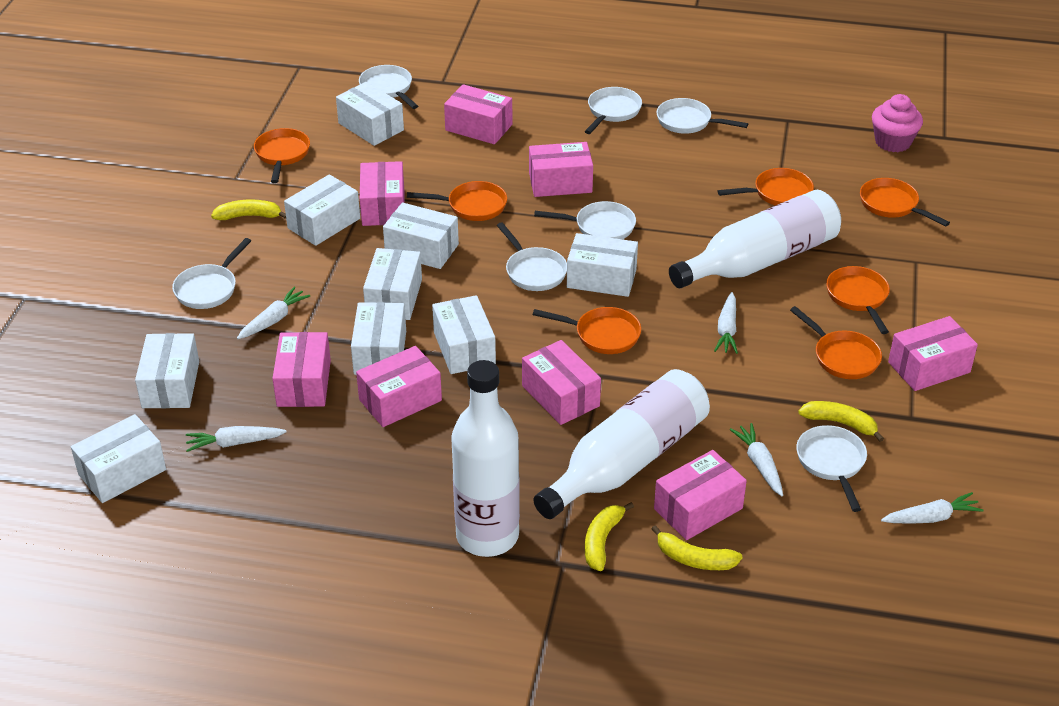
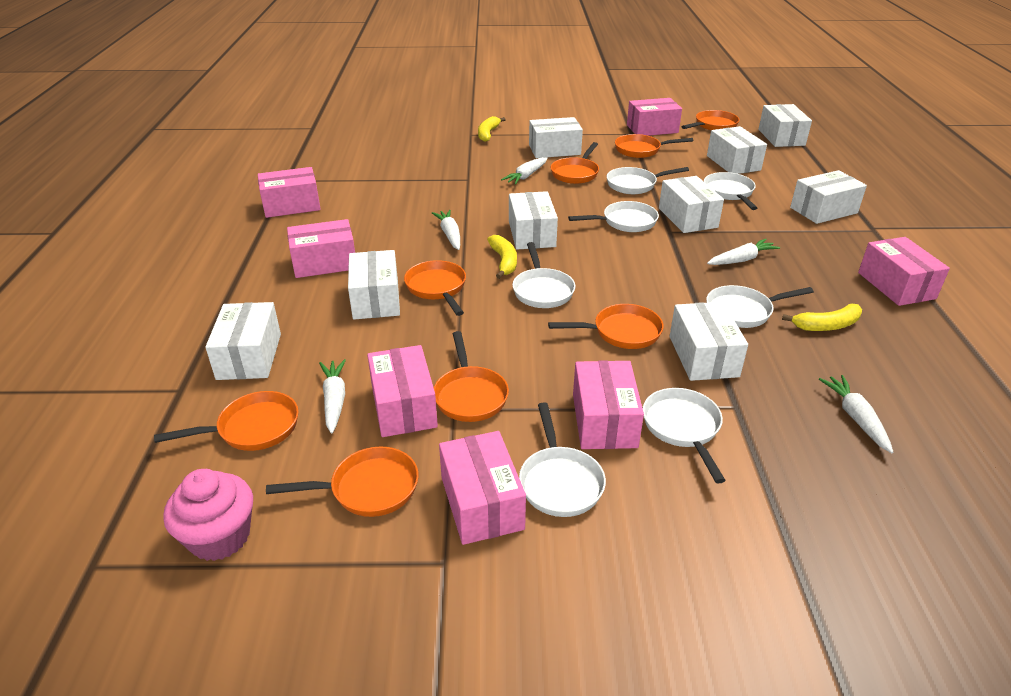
orange pan: [254,128,310,183] [407,181,507,221] [533,307,641,354] [718,168,814,206] [790,306,882,379] [826,266,890,334] [860,178,950,226] = 7 -> [154,391,299,451] [266,447,419,517] [404,260,466,316] [434,331,509,422] [548,304,664,349] [551,142,599,184] [615,134,693,158] [681,110,740,130] = 8
pink box: [272,332,331,407] [356,346,442,427] [360,161,405,226] [444,84,513,144] [522,340,601,425] [529,142,593,197] [654,450,747,540] [888,316,978,391] = 8 -> [258,167,321,218] [287,219,355,278] [367,345,438,437] [439,431,526,545] [573,360,644,449] [627,98,682,136] [858,237,950,306] = 7
white bottle: [451,360,520,557] [534,369,710,519] [669,190,841,288] = 3 -> none = 0
yellow banana: [211,199,286,220] [585,502,634,571] [652,525,742,570] [798,401,884,442] = 4 -> [478,116,506,142] [487,235,517,279] [782,304,862,331] = 3

